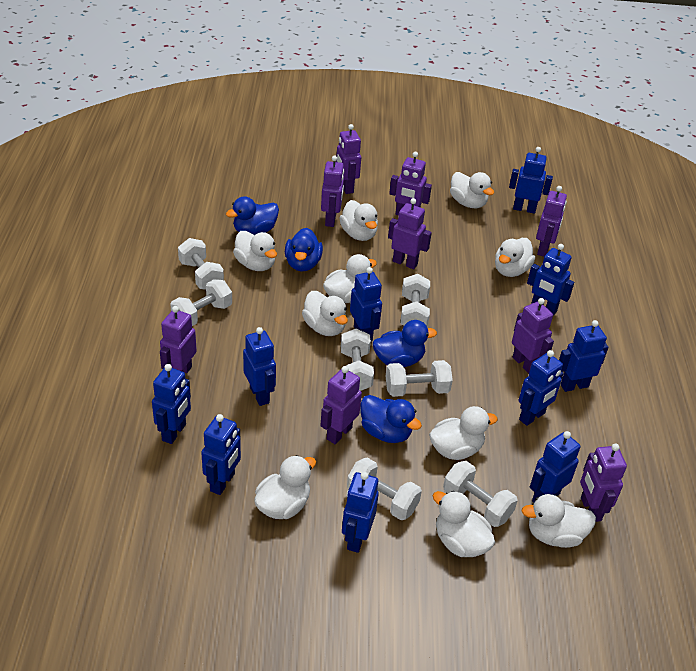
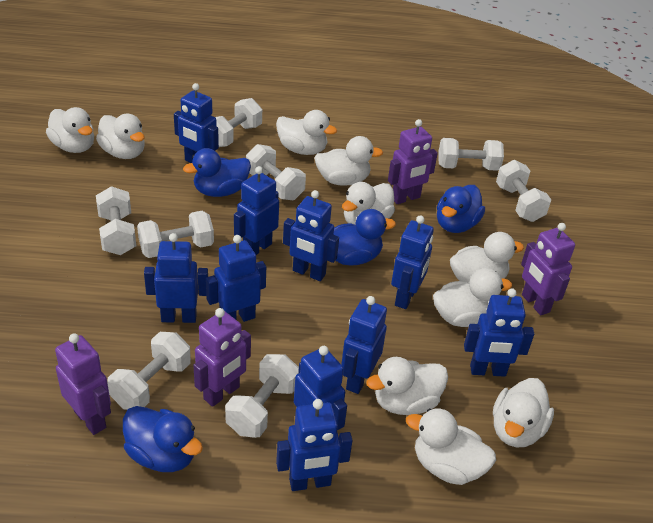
purple robot: [160,306,197,373] [320,366,362,444] [321,155,344,227] [336,124,361,194] [388,198,432,269] [389,152,432,215] [512,298,554,373] [536,186,567,256] [580,444,627,522] = 9 -> [55,333,111,435] [193,308,251,407] [388,119,438,204] [521,223,575,315] = 4
white dumbbell: [170,279,232,326] [178,238,224,290] [341,329,374,391] [347,458,422,520] [385,360,453,397] [400,274,430,327] [443,461,518,527] = 7 -> [96,186,136,255] [107,332,191,410] [137,211,214,258] [215,98,262,147] [225,354,299,438] [246,144,306,200] [438,138,504,171] [496,160,551,222] = 8

